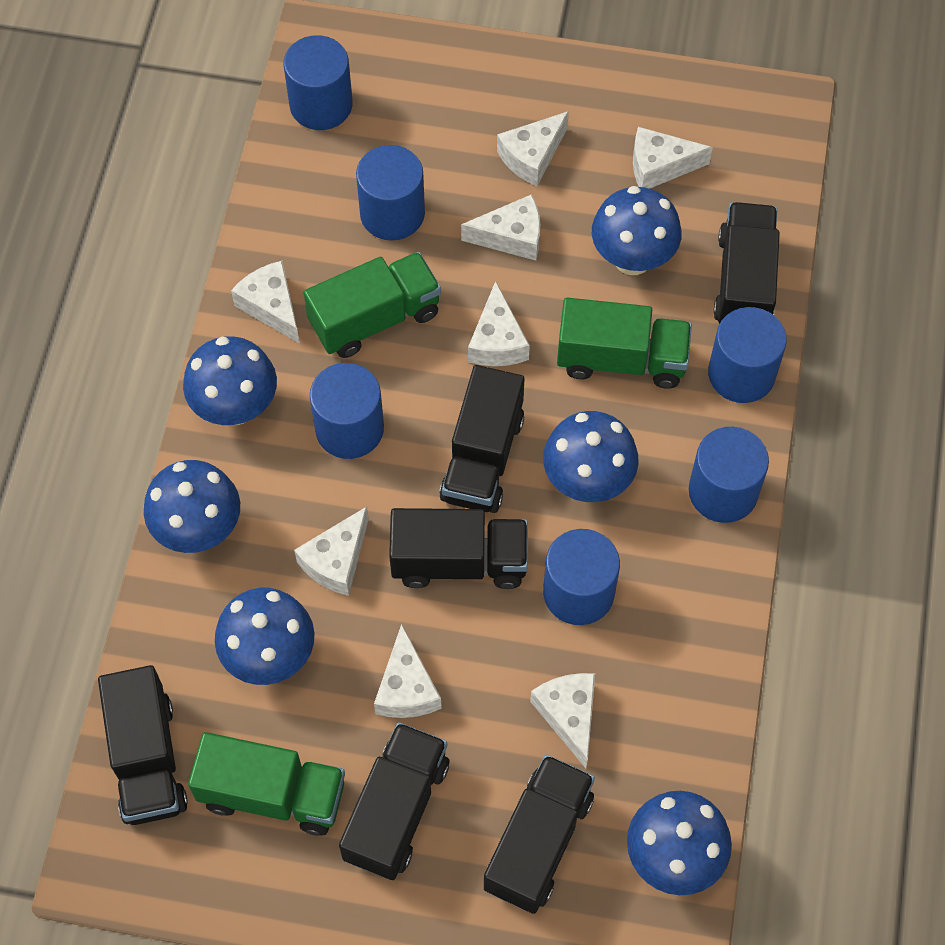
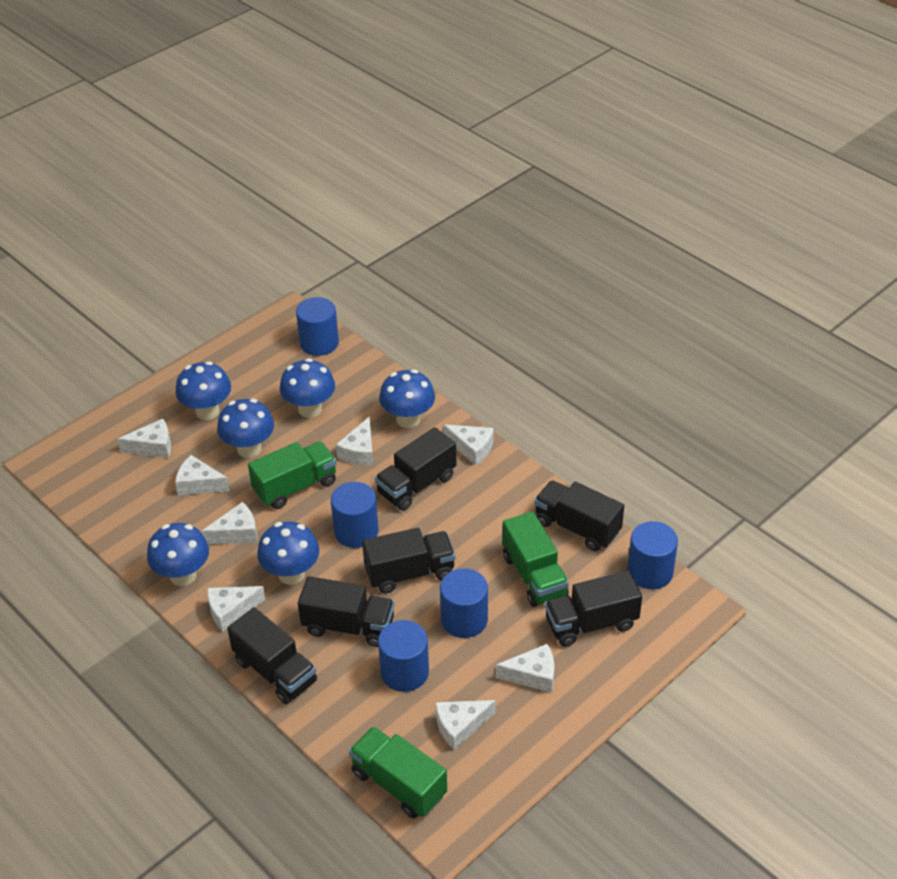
blue cylinder: [284,35,353,130] [310,363,384,459] [356,145,425,241] [543,529,620,625] [689,427,769,523] [708,307,787,403] = 6 -> [296,297,339,356] [331,482,379,548] [378,620,429,692] [440,568,488,638] [627,521,678,589] = 5

